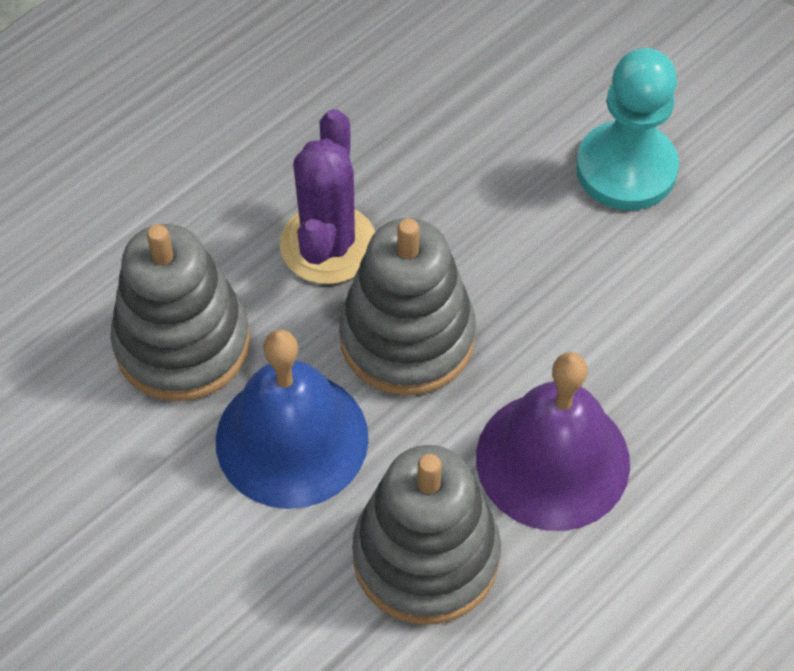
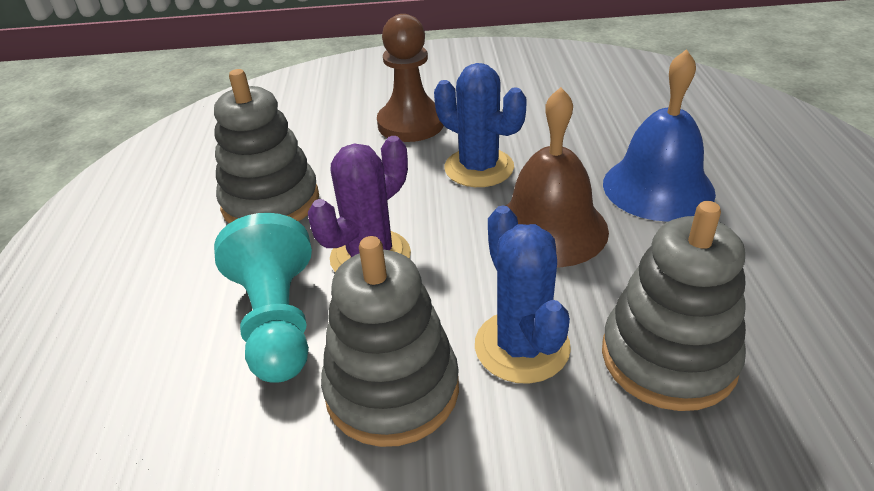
blue cactus: none = 0 -> [434,63,527,187] [475,206,571,384] = 2
brown bell: none = 0 -> [506,87,609,267] = 1
brown pawn: none = 0 -> [377,14,444,142] = 1
purple bell: [476,352,630,531] = 1 -> none = 0

